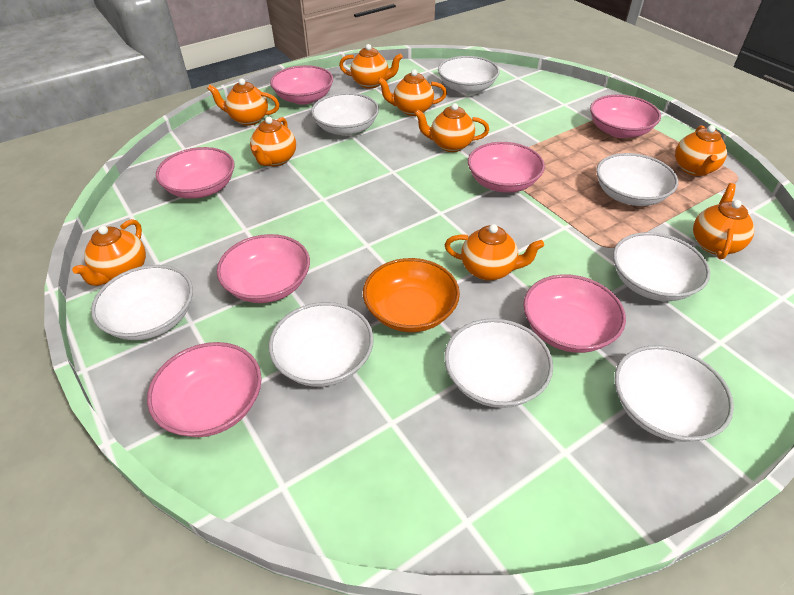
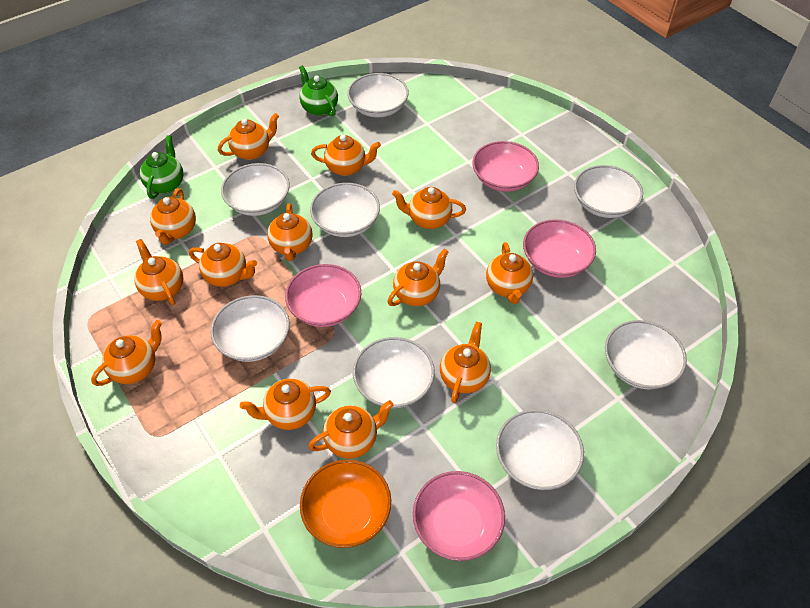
green teapot: none = 0 -> [140,135,183,199] [299,65,338,117] = 2
orange teapot: [72,219,146,286] [207,79,279,126] [250,117,296,166] [339,44,403,88] [377,69,447,116] [414,103,489,152] [445,224,544,281] [675,125,727,176] [693,183,755,259] = 9 -> [91,320,162,386] [134,239,183,305] [150,188,196,244] [189,243,257,287] [218,113,279,160] [240,378,331,430] [267,203,313,261] [309,400,393,459] [311,135,381,176] [387,249,448,306] [392,187,466,229] [440,322,491,403] [486,242,533,304] = 13
pink bowl: [147,342,262,437] [156,147,235,199] [217,234,310,303] [270,65,333,105] [468,142,545,193] [523,274,626,353] [590,95,661,138] = 7 -> [285,264,361,327] [413,471,505,561] [472,141,539,192] [523,219,596,278] = 4

